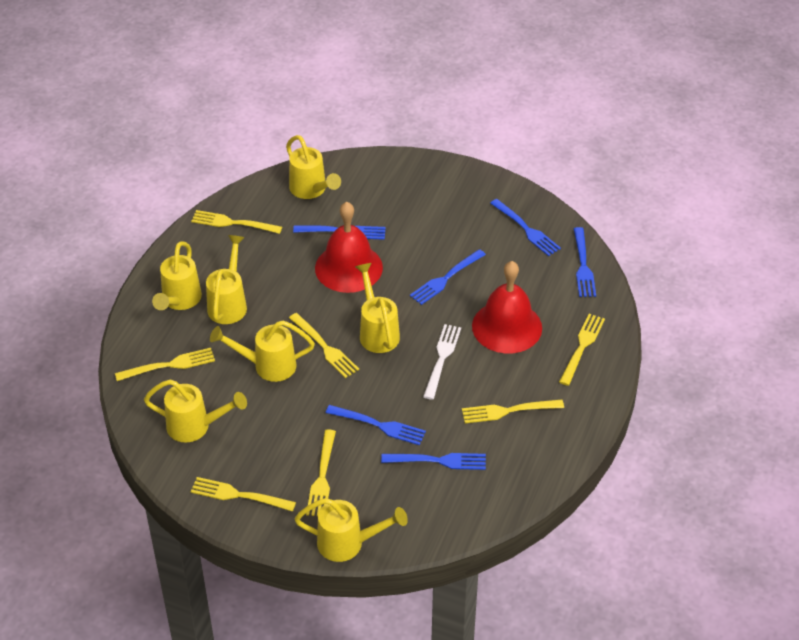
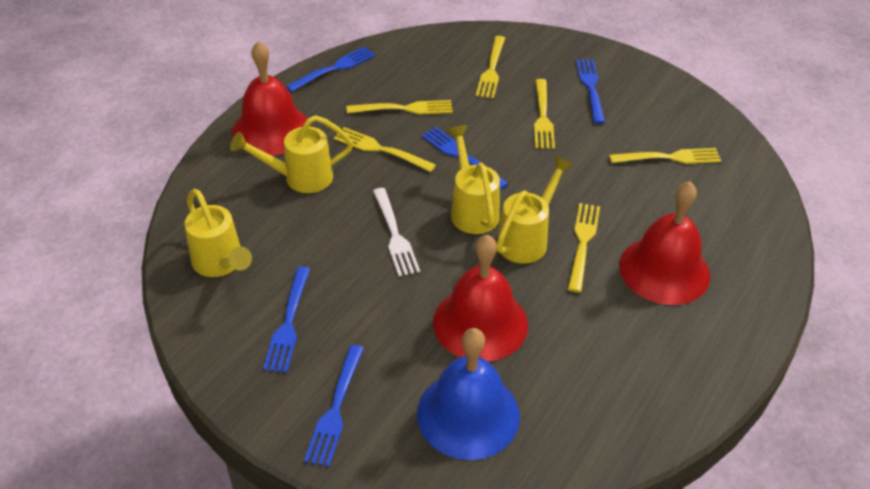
blue bell: none = 0 -> [417,328,520,460] = 1
blue fork: [293,225,386,240] [326,405,426,445] [381,453,486,470] [410,249,486,305] [490,199,561,256] [574,227,596,297] = 6 -> [263,266,310,373] [286,47,376,92] [304,345,364,467] [421,127,509,190] [576,59,605,124] = 5
red bell: [315,202,383,293] [472,261,542,353] = 2 -> [232,41,311,156] [433,235,528,362] [619,181,710,305] = 3
yellow fork: [115,348,215,381] [191,210,282,234] [191,477,296,512] [289,313,359,378] [306,429,336,516] [462,399,564,423] [559,314,605,386] = 7 -> [334,127,436,172] [347,100,453,115] [476,36,505,99] [534,79,555,149] [568,203,600,292] [609,148,721,164] = 6
yellow watering can: [144,379,247,443] [152,241,202,310] [206,235,247,324] [210,321,315,382] [286,135,341,199] [294,498,408,562] [355,263,400,353] = 7 -> [184,189,252,277] [230,115,353,193] [447,125,500,234] [497,156,574,264] = 4

